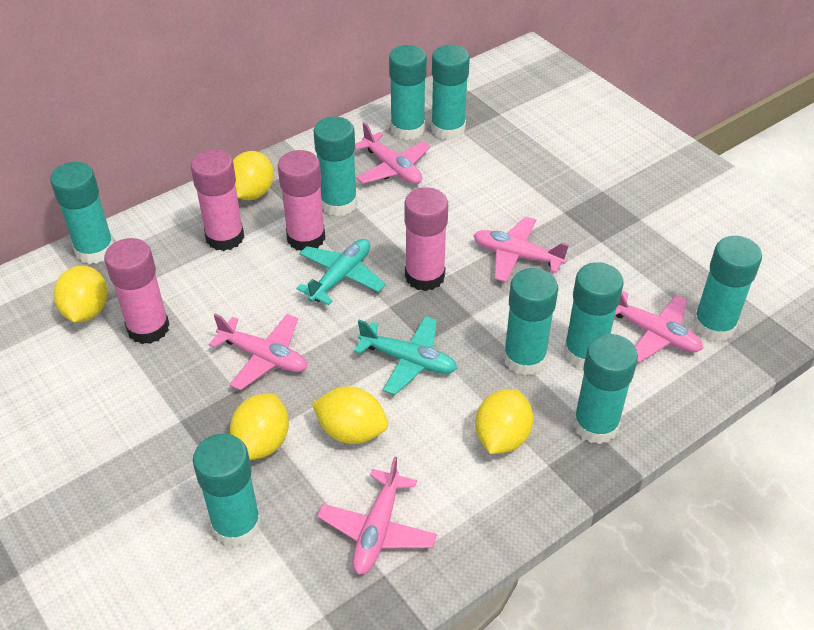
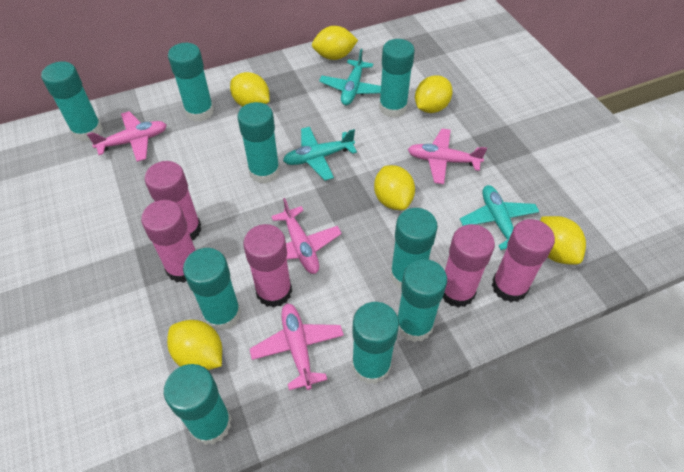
pink glue stick: [104,238,170,344] [190,149,244,251] [278,150,325,251] [404,187,448,291] = 4 -> [141,200,196,283] [145,161,201,240] [243,224,292,308] [443,224,495,307] [492,219,555,302] = 5
pink plane: [209,314,307,390] [317,456,437,575] [355,122,430,184] [474,217,569,282] [615,291,703,363] = 5 -> [87,111,167,162] [250,303,344,390] [271,198,342,274] [408,129,487,184] = 4
turquoise plane: [296,239,386,305] [354,316,457,395] = 2 -> [283,127,357,181] [319,49,381,105] [460,185,540,250] = 3
yellow lemon: [54,265,107,322] [230,393,289,460] [233,151,274,200] [311,386,388,444] [475,389,533,454] = 5 -> [167,320,222,370] [230,72,270,107] [312,26,358,60] [374,165,415,210] [415,75,453,113] [540,216,586,265] = 6

